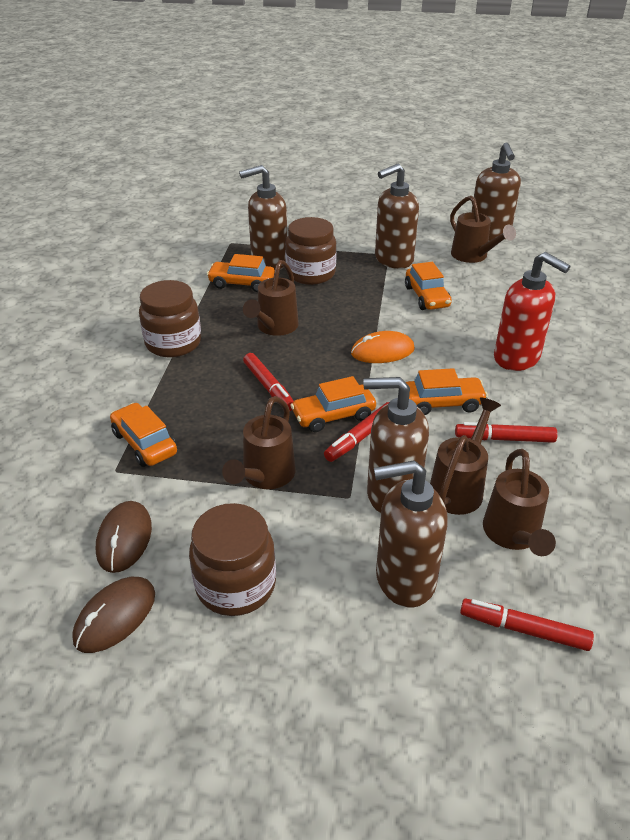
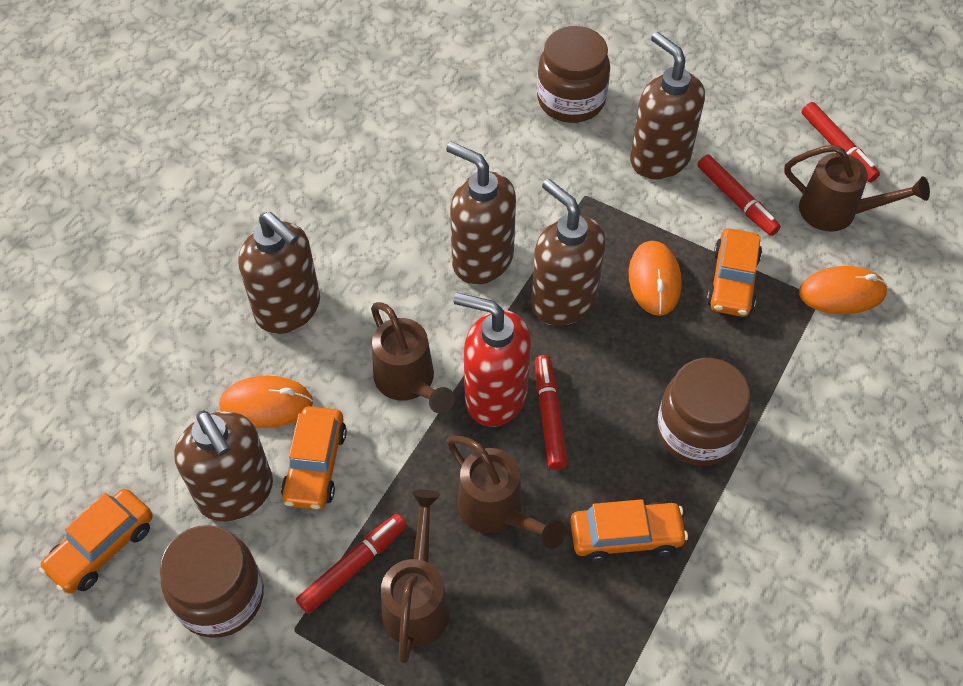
brown mouse: [72,577,155,653] [96,501,152,573] = 2 -> none = 0
brown watering can: [222,396,296,489] [243,260,299,336] [430,397,501,515] [450,196,516,263] [483,449,556,556] = 5 -> [371,302,455,414] [381,489,450,663] [447,436,566,549] [784,145,930,232] = 4
orange car: [110,403,177,467] [207,254,275,292] [291,376,376,432] [405,262,452,310] [405,368,488,415] = 5 -> [39,489,153,593] [281,406,347,510] [570,499,688,562] [707,228,762,317] = 4
orange mouse: [351,331,415,363] = 1 -> [219,376,313,428] [629,241,682,316] [799,266,888,314] = 3

